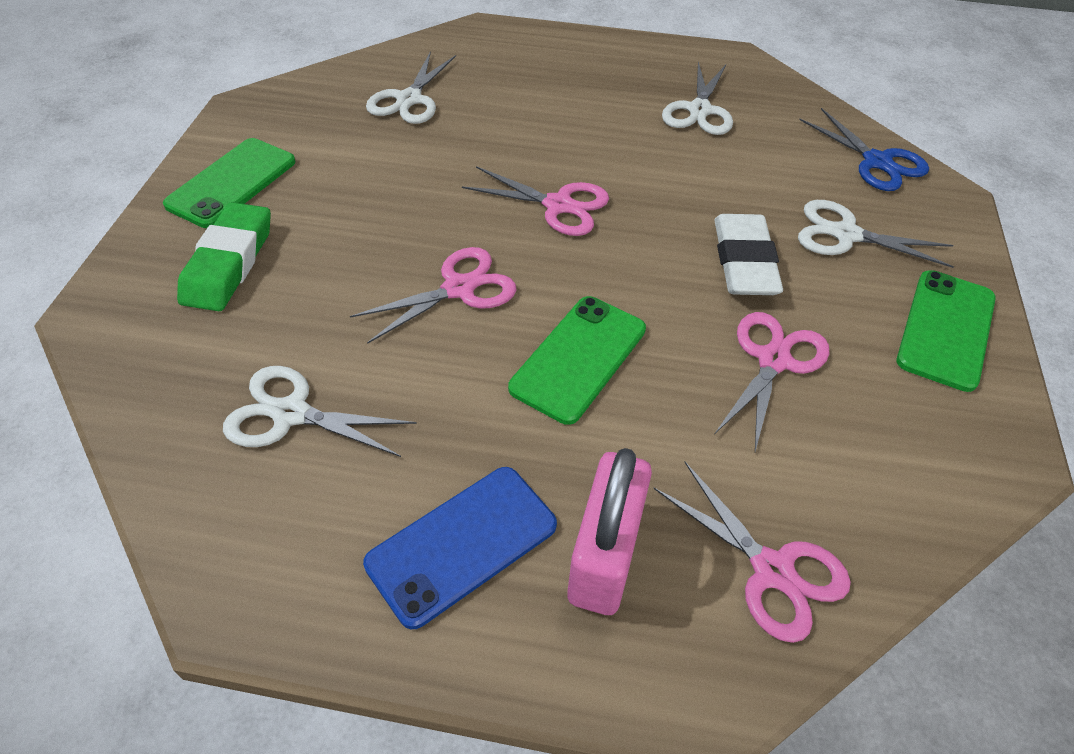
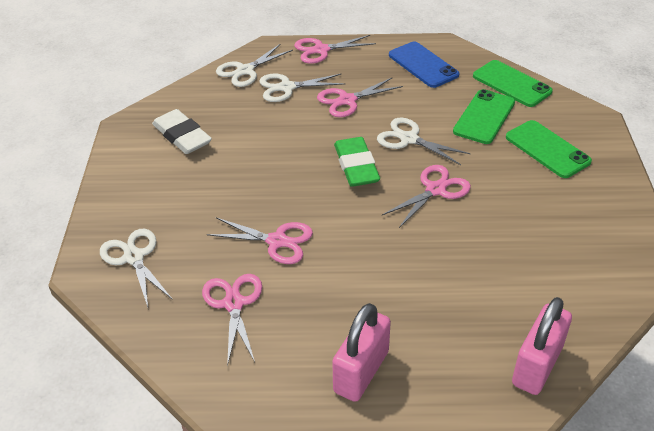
blue scissors: [799,108,929,191] = 1 -> none = 0
pink padlock: [567,448,652,615] = 1 -> [332,303,391,402] [512,297,572,395] = 2
pink scissors: [350,247,517,344] [462,166,609,236] [653,462,851,643] [715,312,830,451] = 4 -> [202,274,262,366] [207,218,313,264] [294,35,376,64] [317,77,403,117] [382,165,471,228] = 5

